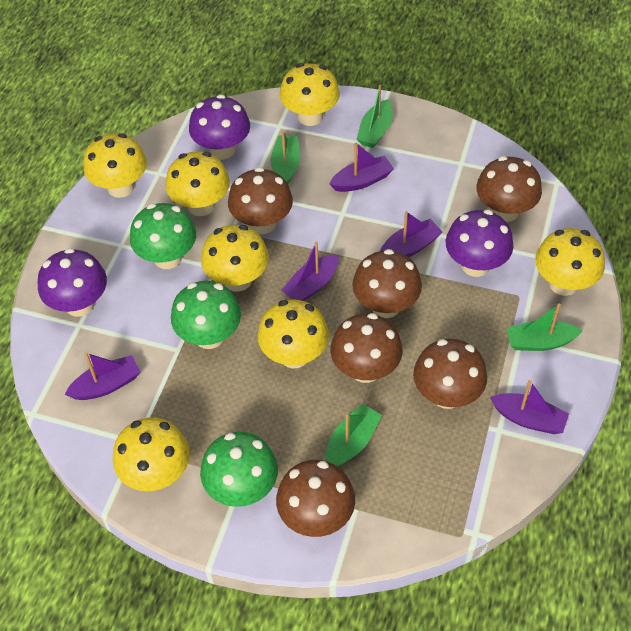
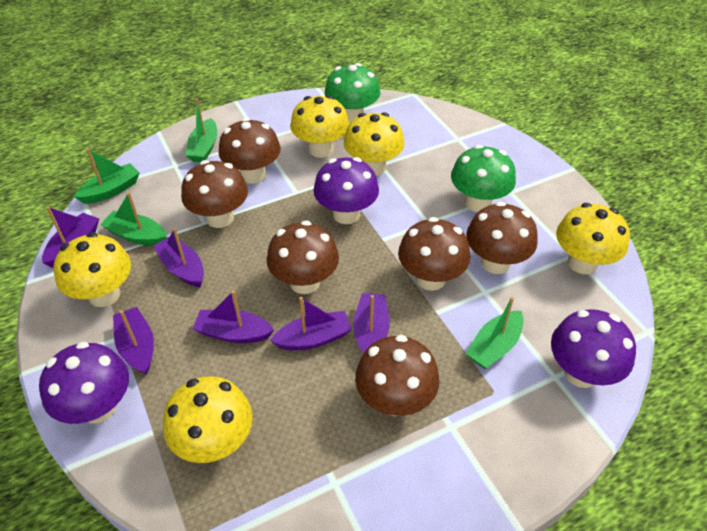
green mushroom: [130,203,196,269] [171,281,241,349] [200,432,278,507] = 3 -> [325,63,380,123] [451,145,516,212] = 2
purple boat: [65,352,140,400] [281,242,339,301] [330,143,394,192] [380,211,442,257] [490,380,569,434] = 5 -> [42,206,99,268] [113,307,154,375] [153,228,204,288] [193,290,274,343] [270,297,352,350] [353,293,390,354] = 6
yellow mushroom: [84,133,147,198] [113,418,190,491] [166,151,230,216] [201,225,269,291] [258,300,329,369] [280,63,340,126] [535,228,605,296] = 7 -> [54,232,131,307] [163,376,253,463] [290,95,350,158] [344,112,404,176] [556,203,630,274] = 5

